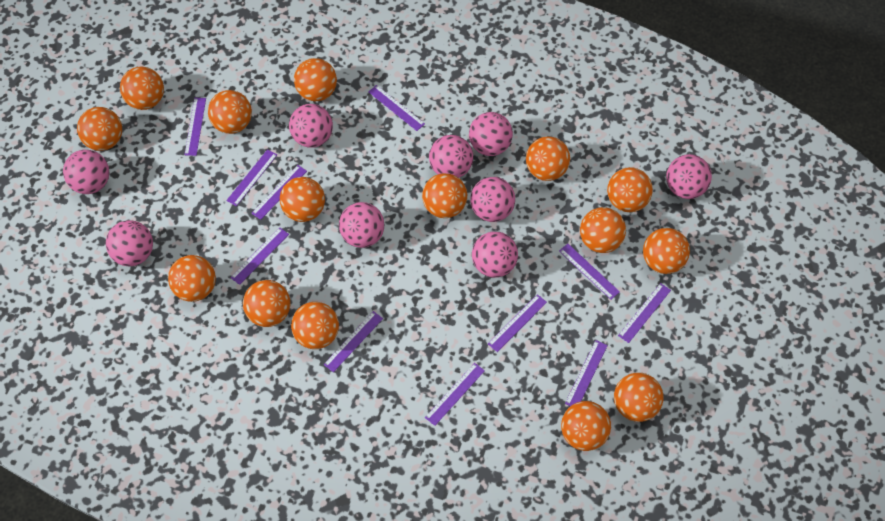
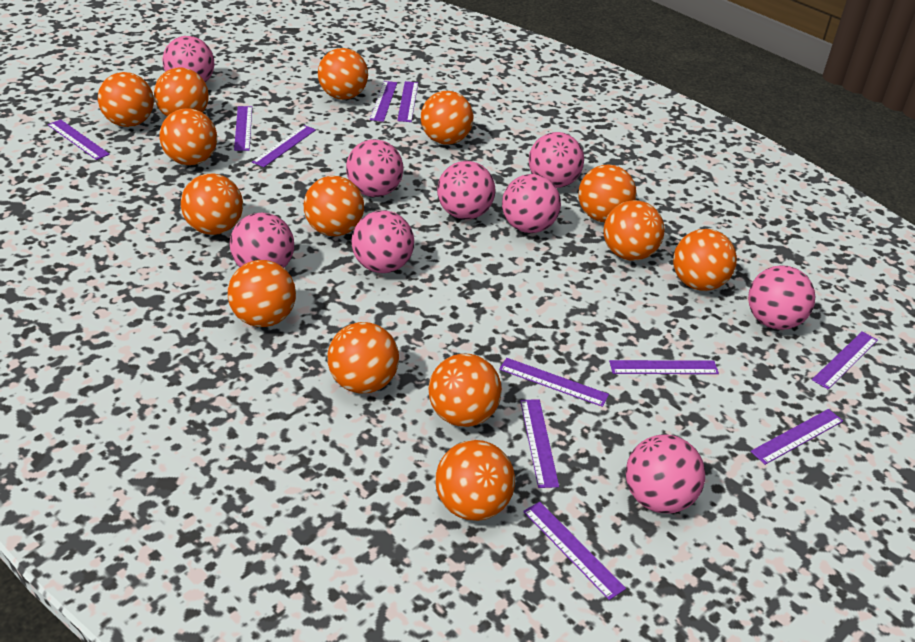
orange ball: [77,107,122,151] [120,67,164,110] [168,255,216,302] [208,90,252,134] [243,280,291,327] [280,177,325,222] [291,302,339,349] [294,58,337,101] [422,173,467,218] [526,136,570,181] [561,401,611,451] [580,207,626,253] [607,167,653,212] [614,373,664,422] [643,228,690,274] = 15 -> [98,72,154,127] [154,68,209,116] [159,108,217,165] [181,173,243,235] [228,260,296,327] [304,176,364,236] [318,48,368,100] [327,322,399,393] [421,91,474,145] [428,354,502,427] [435,440,515,521] [578,164,636,222] [604,200,665,261] [673,229,737,291] = 14

